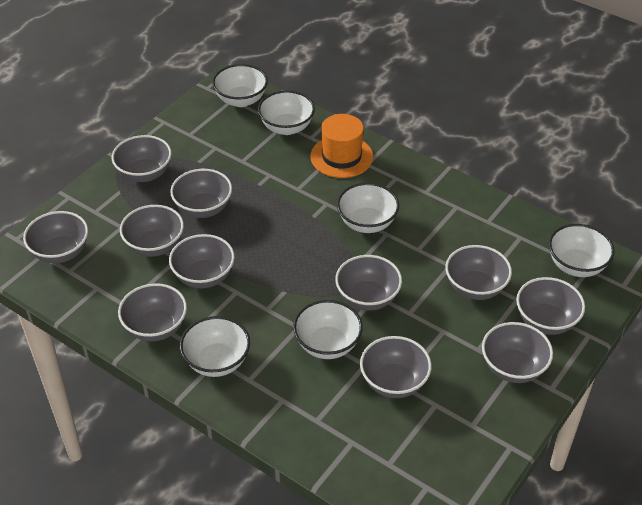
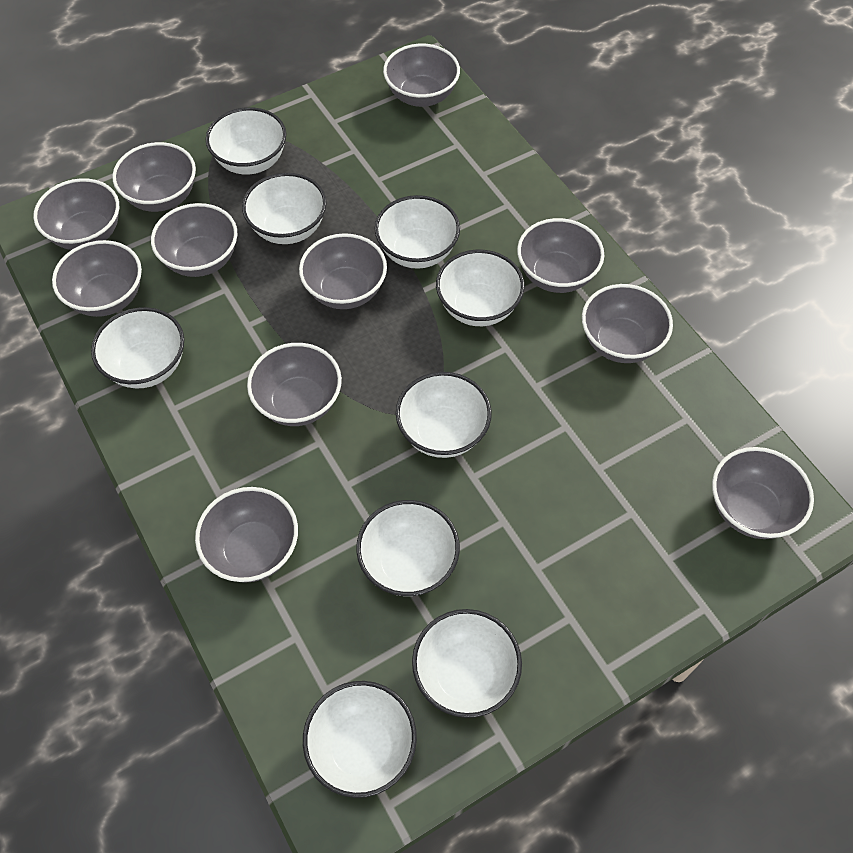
orange hat: [310,114,373,178] = 1 -> none = 0
white bowl: [180,316,250,377] [212,64,268,107] [258,91,315,135] [293,300,363,359] [337,183,399,233] [549,224,615,277] = 6 -> [91,307,184,389] [205,107,286,174] [242,173,327,244] [303,681,417,798] [356,500,460,596] [374,195,460,269] [396,372,492,458] [412,609,522,718] [436,250,525,326] = 9

